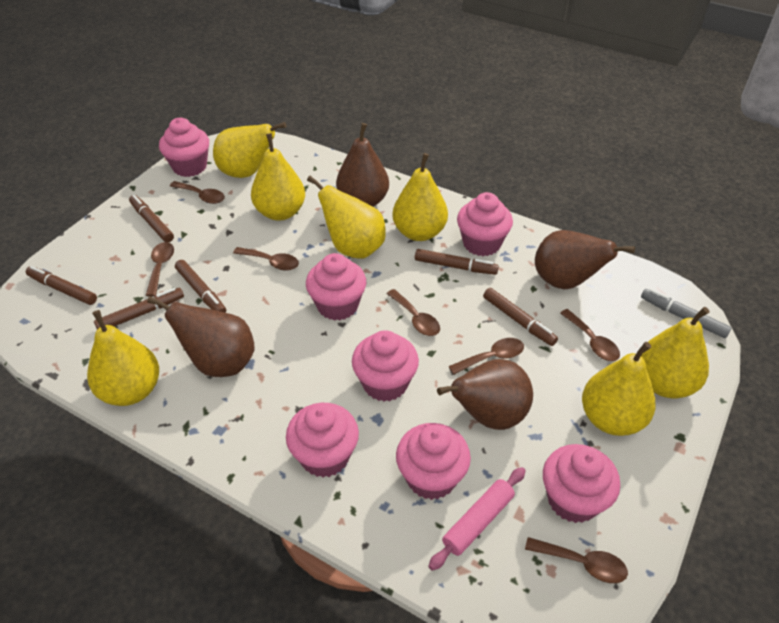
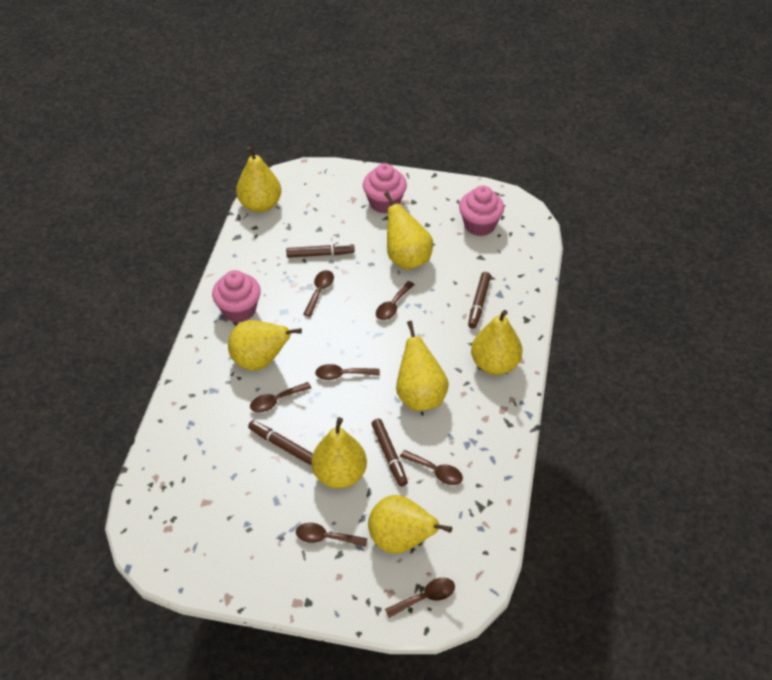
brown marker: [26,266,97,305] [94,288,184,329] [129,195,174,242] [175,260,226,313] [415,249,499,275] [483,288,558,346] = 6 -> [248,420,313,465] [286,243,355,258] [372,419,408,487] [468,272,491,329] = 4
brown pear: [147,296,255,377] [336,123,389,207] [437,359,533,430] [535,230,635,289] = 4 -> none = 0
grey marker: [641,289,732,338] = 1 -> none = 0
pink cupcake: [159,118,209,177] [286,403,359,477] [306,253,366,321] [352,330,419,402] [396,423,471,500] [457,192,513,256] [543,444,620,523] = 7 -> [212,270,261,322] [363,163,407,214] [459,186,504,236] = 3
pink rolling pin: [428,467,526,571] = 1 -> none = 0

